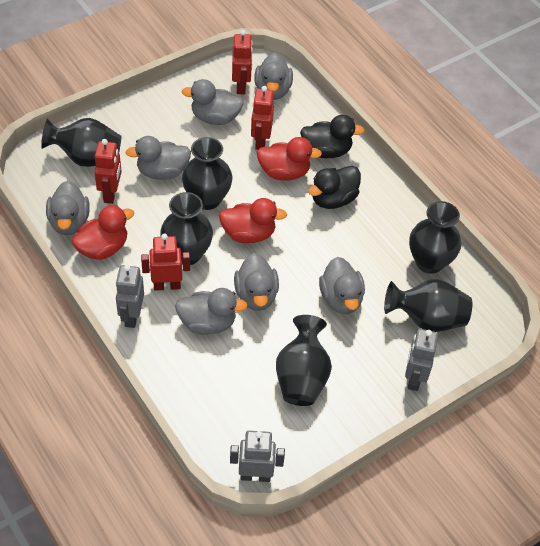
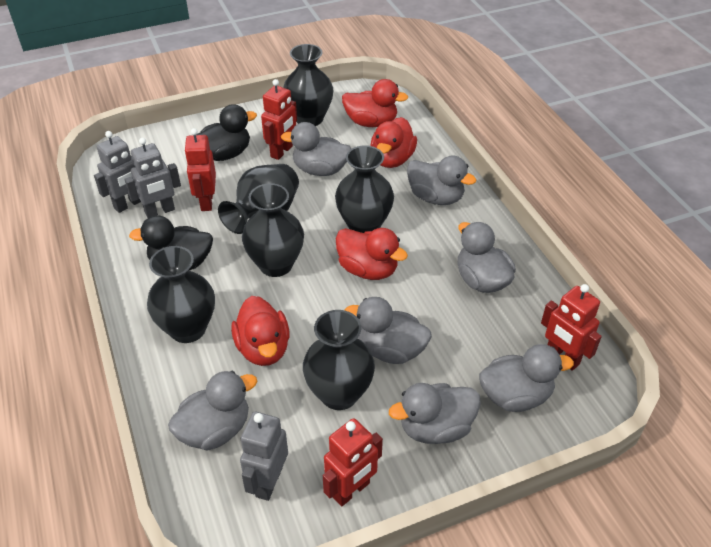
red duck: [72,205,134,260] [219,198,287,243] [257,137,322,180] = 3 -> [231,296,290,366] [336,228,408,280] [342,79,408,127] [371,117,417,168] = 4

